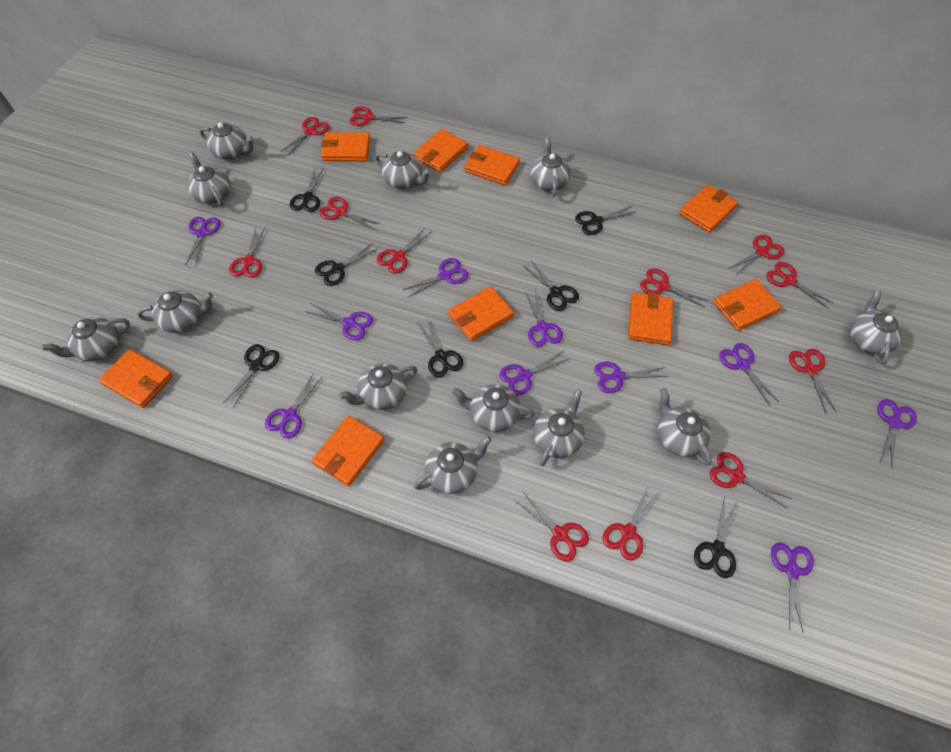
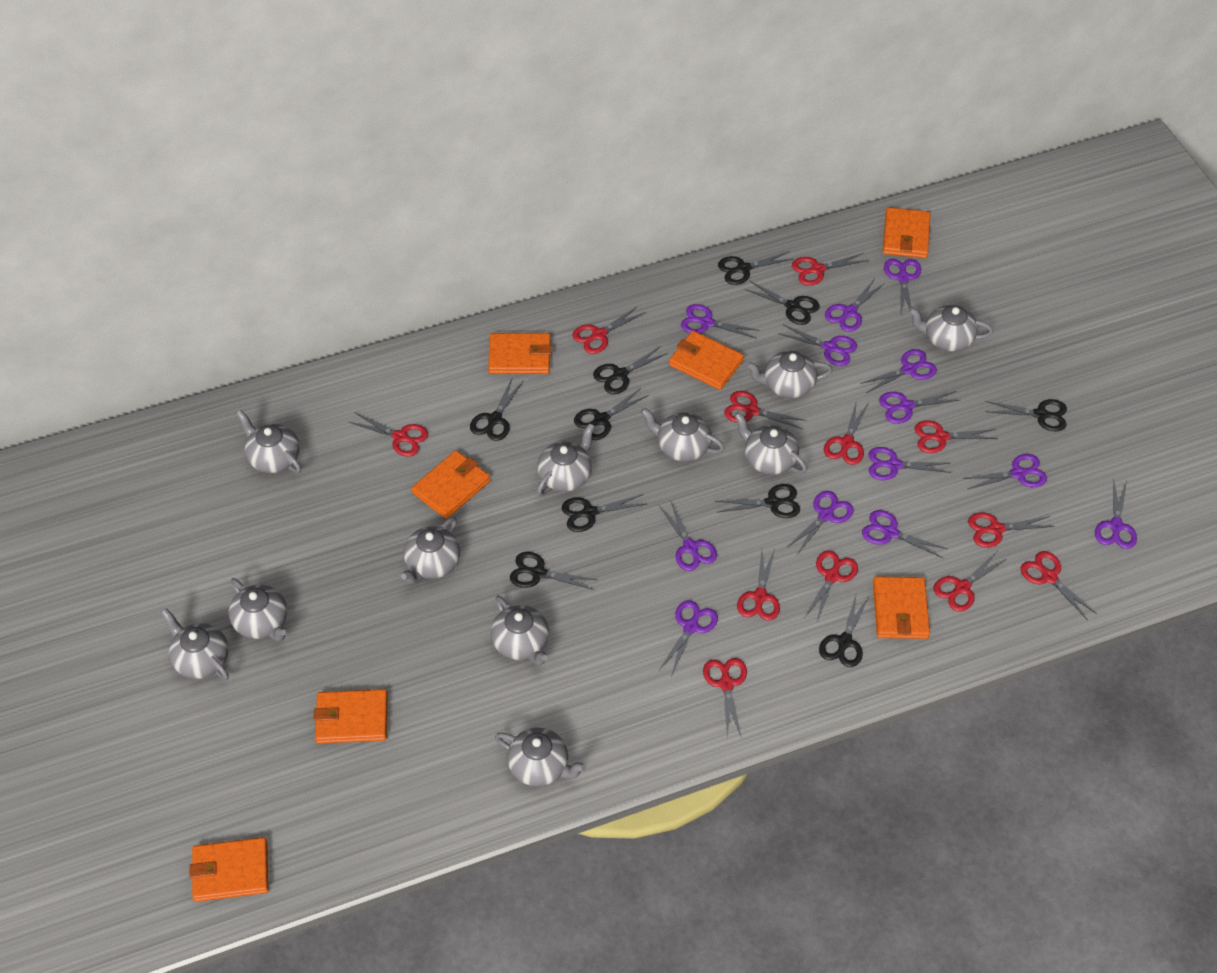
black scissors: [223,344,279,408] [289,167,323,212] [315,244,377,286] [417,319,463,377] [524,261,579,311] [575,205,638,235] [694,496,737,578] = 7 -> [470,377,524,441] [510,552,598,590] [562,494,646,532] [574,388,649,440] [593,346,668,394] [716,484,800,518] [718,251,793,285] [744,281,820,325] [819,592,870,667] [985,399,1067,432] = 10
grey teapot: [42,317,130,361] [137,290,213,333] [188,152,231,206] [199,122,254,160] [339,363,417,410] [375,151,431,189] [414,436,492,494] [452,384,535,432] [530,137,571,197] [533,389,585,466] [658,388,712,466] [850,290,903,364] = 12 -> [161,608,229,680] [229,578,287,641] [236,410,301,473] [401,516,460,585] [491,596,549,666] [495,728,586,786] [537,423,595,496] [641,408,725,462] [734,412,807,475] [746,351,832,398] [908,305,993,352] = 11
orange wallet: [99,349,173,408] [312,416,385,486] [321,132,370,161] [414,129,468,172] [448,286,514,341] [464,145,520,185] [628,292,673,345] [679,185,738,233] [713,279,782,331] = 9 -> [190,837,269,902] [313,689,388,744] [411,450,490,519] [488,333,552,374] [669,331,744,390] [873,576,930,639] [883,207,930,258] = 7
purple scissors: [185,217,220,267] [265,374,323,438] [305,303,373,340] [402,258,468,298] [499,351,570,396] [525,289,563,347] [594,362,669,393] [719,343,779,406] [771,542,814,632] [878,399,917,467] = 10 -> [659,502,717,571] [659,600,718,674] [681,304,760,339] [778,325,857,366] [786,491,854,555] [825,280,885,332] [860,349,937,393] [862,510,948,558] [869,447,952,480] [879,391,960,424] [884,259,921,314] [963,454,1047,489] [1095,479,1137,549] = 13

